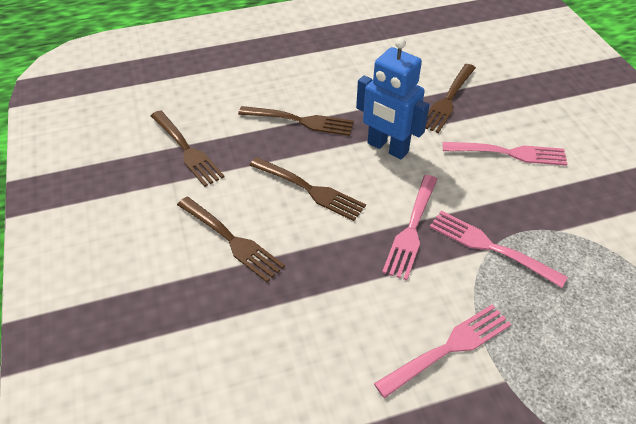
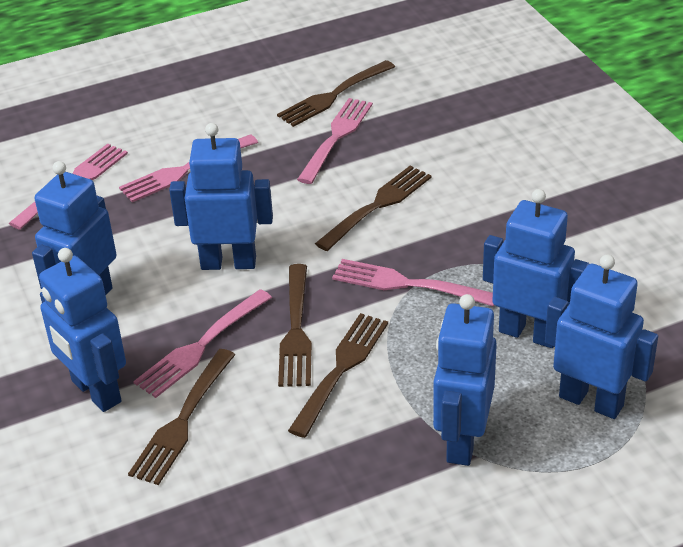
blue robot: [356,37,429,160] = 1 -> [32,161,117,295] [39,248,126,412] [169,123,273,270] [433,294,497,466] [483,189,589,348] [545,255,658,419] = 6
pink fork: [374,304,511,398] [382,175,438,280] [429,211,568,288] [443,142,568,166] = 4 -> [9,144,128,230] [119,134,258,202] [133,289,272,398] [297,98,373,184] [332,259,494,307] = 5

